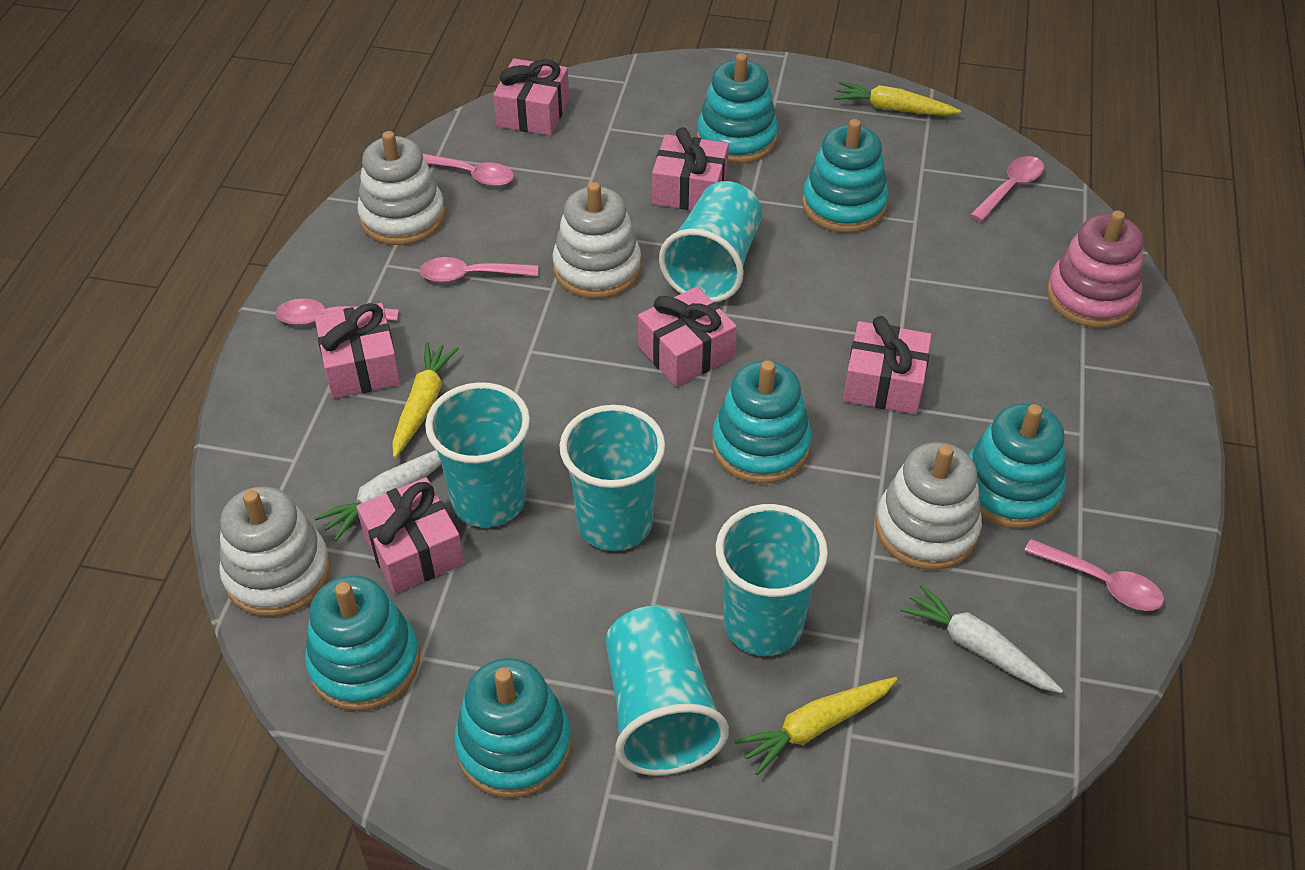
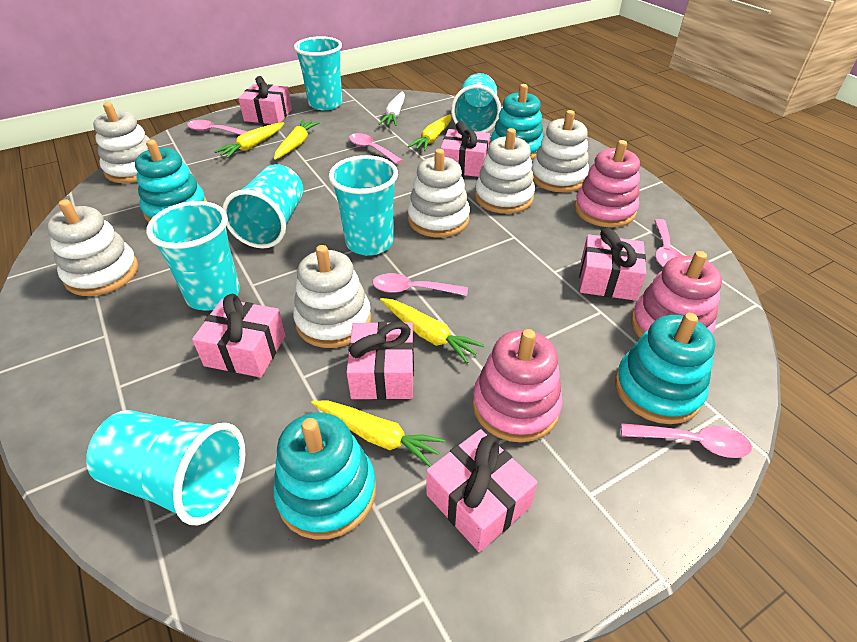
pink stacking toy: [1047,210,1143,328] = 1 -> [472,329,562,443] [574,140,640,227] [631,251,722,338] = 3
turquoise cup: [425,382,530,527] [559,405,665,551] [606,606,729,776] [659,181,762,302] [716,504,828,656] = 5 -> [86,410,245,525] [146,201,240,311] [222,164,304,249] [294,36,343,110] [329,155,398,256] [451,73,501,133] = 6
turquoise stacking toy: [305,575,420,711] [454,658,572,798] [697,53,778,164] [712,360,812,483] [802,119,889,233] [969,403,1066,529] = 6 -> [135,140,207,222] [273,413,376,540] [491,84,544,160] [615,313,715,424] = 4
white carrot: [314,450,442,541] [900,584,1063,693] = 2 -> [379,91,405,126] = 1
white stacking toy: [219,486,331,617] [357,131,445,245] [552,182,641,299] [875,442,982,570] = 4 -> [47,199,138,296] [93,102,150,183] [293,245,371,348] [408,149,470,237] [475,128,535,214] [532,110,589,192] = 6
yellow carrot: [392,342,459,458] [735,677,897,775] [834,81,961,115] = 3 -> [214,122,284,158] [274,120,320,160] [311,401,446,467] [380,298,484,363] [408,114,452,151] = 5

